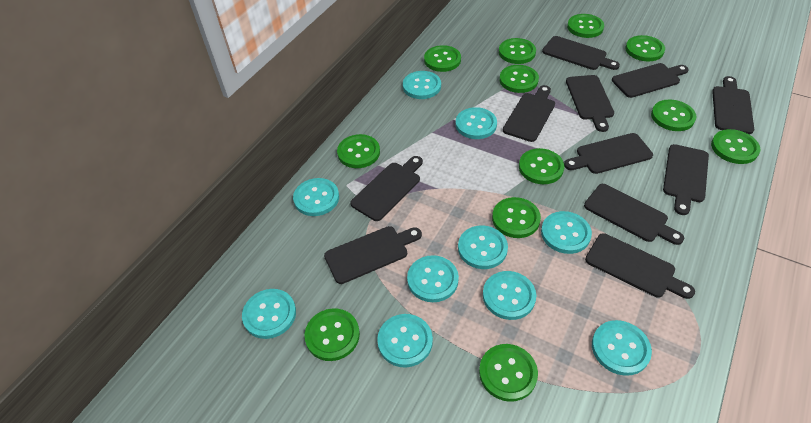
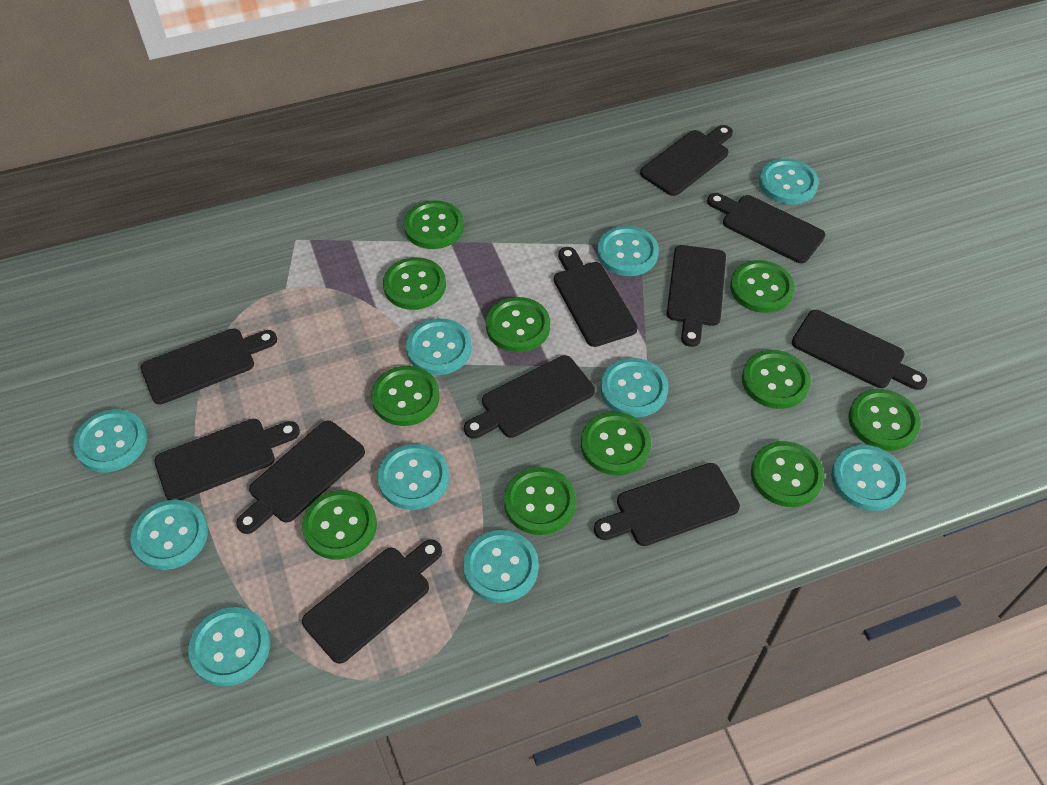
green button: [304,308,360,361] [337,134,380,168] [424,45,461,72] [479,344,538,402] [492,197,541,238] [499,38,536,64] [499,65,539,93] [519,148,564,184] [567,14,604,38] [625,35,665,61] [651,99,697,131] [711,129,760,164] = 12 -> [302,490,377,560] [371,366,440,426] [383,257,446,310] [404,201,464,249] [486,297,550,352] [504,467,576,535] [581,412,651,475] [730,260,795,313] [742,350,811,409] [751,441,824,507] [849,389,921,451] = 11

